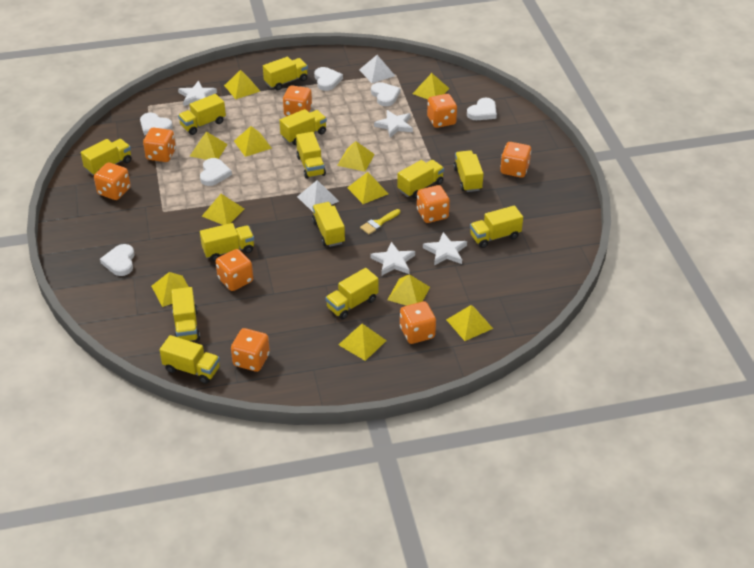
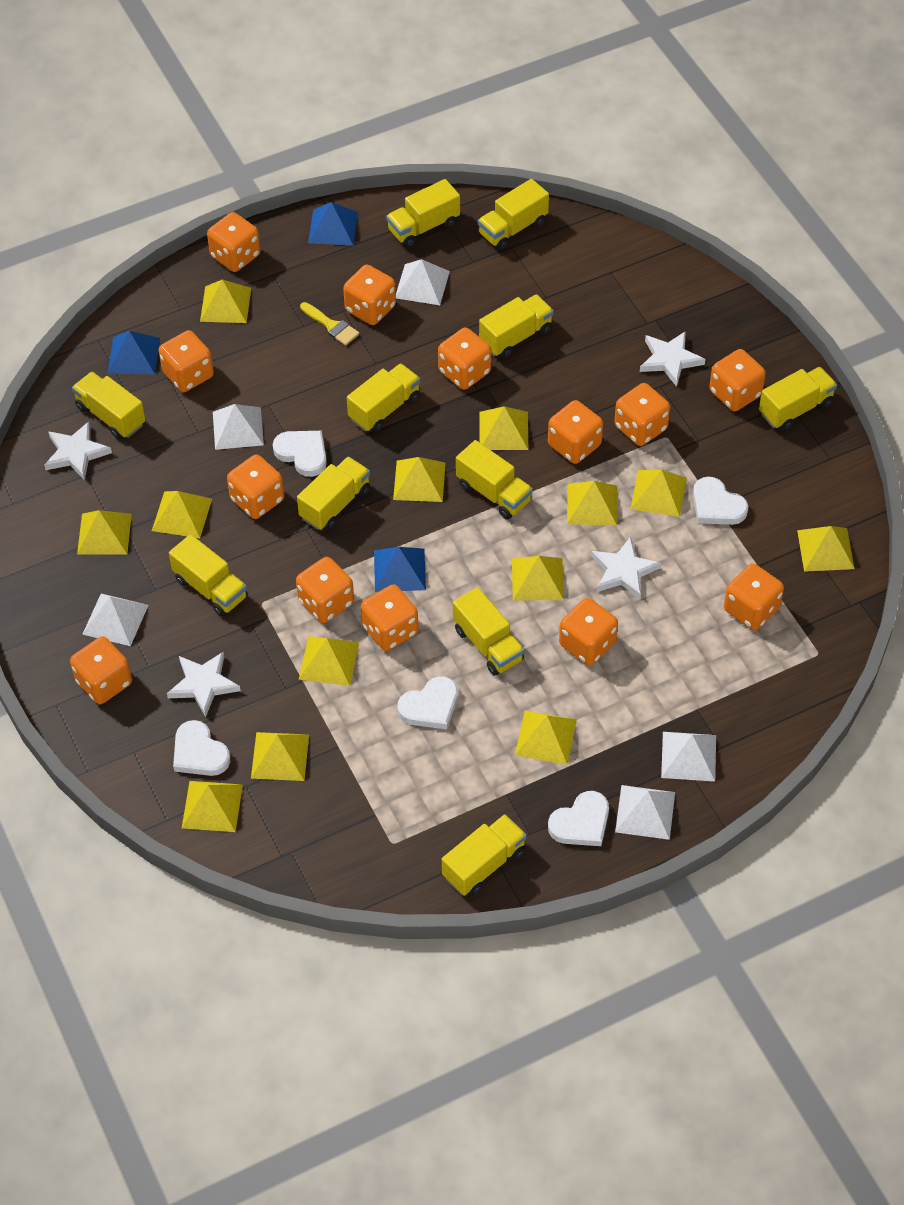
blue pyramid: none = 0 -> [108,331,160,374] [308,202,358,246] [374,547,426,592] = 3
orange dice: [94,162,131,200] [143,127,176,162] [216,249,253,291] [231,328,270,372] [283,85,312,116] [400,301,436,344] [417,185,450,223] [427,94,457,128] [500,142,531,178] = 9 -> [70,636,132,704] [158,330,214,392] [207,212,260,272] [227,454,284,519] [296,557,354,623] [343,264,396,325] [361,584,419,651] [438,327,491,390] [548,400,603,464] [559,598,618,665] [614,383,670,446] [709,349,766,412] [724,563,784,630] = 13
white heart: [100,244,135,276] [140,113,173,135] [200,158,232,186] [314,67,343,91] [371,82,401,106] [467,97,497,120] = 6 -> [173,720,230,776] [273,431,327,477] [398,676,458,729] [548,791,609,846] [693,477,748,525] = 5
white pyramid: [297,180,339,212] [359,55,395,83] = 2 -> [82,594,149,646] [213,404,264,450] [396,259,450,305] [615,785,675,840] [661,732,716,782] = 5
yellow pyramid: [151,272,189,307] [190,132,228,160] [202,194,244,225] [224,70,260,99] [234,126,272,157] [337,141,375,172] [338,324,387,361] [347,172,389,204] [388,274,430,306] [412,73,450,99] [446,305,493,341] = 11 -> [77,510,132,555] [152,491,212,538] [182,781,243,832] [200,280,251,323] [251,732,309,781] [299,636,359,686] [393,457,446,502] [480,406,528,450] [512,556,564,601] [515,711,577,765] [567,481,617,526] [631,469,687,517] [797,526,855,572] = 13
yellow truck: [81,139,131,175] [159,335,220,384] [171,287,200,341] [178,94,226,135] [200,223,254,261] [263,57,308,90] [280,109,327,145] [296,132,326,179] [312,202,345,247] [325,268,379,319] [397,160,444,199] [453,150,484,192] [470,205,523,248] = 13 -> [72,372,146,439] [169,534,248,616] [297,457,370,530] [347,363,420,432] [386,179,460,248] [442,814,527,896] [453,587,524,676] [456,440,533,519] [478,179,549,250] [479,294,554,358] [759,367,837,431] = 11

